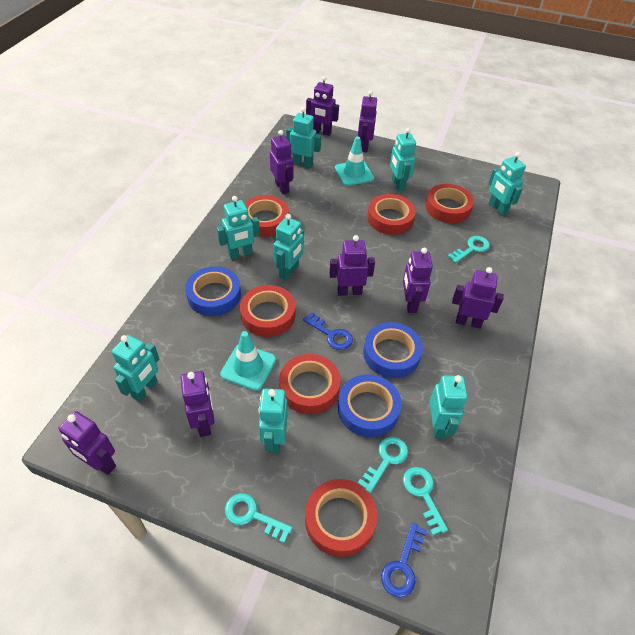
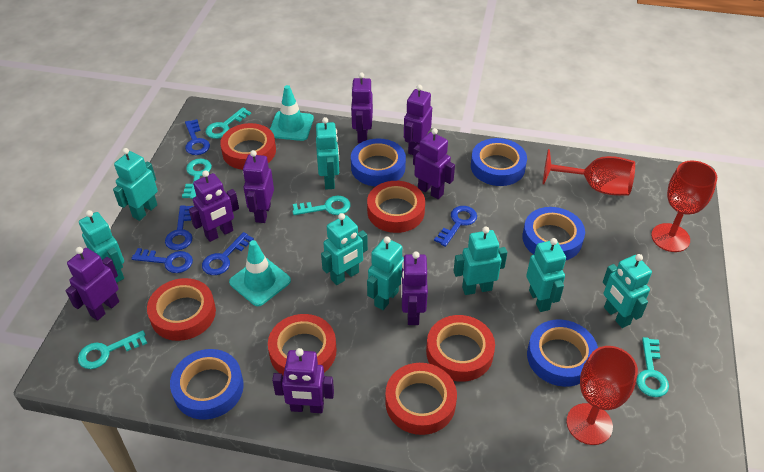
blue key: [303,312,353,350] [381,522,427,598] = 2 -> [131,248,193,273] [165,205,194,250] [185,119,210,155] [202,232,254,275] [434,206,477,247] = 5
blue tape: [185,266,241,316] [338,374,402,437] [363,322,423,378] = 3 -> [170,349,244,420] [351,138,406,186] [471,138,527,186] [523,207,585,260] [527,319,598,387] = 5
red goblet: none = 0 -> [543,149,635,196] [567,346,638,445] [651,160,717,252] = 3
turquoise key: [225,493,293,543] [358,437,408,493] [403,467,448,536] [448,236,490,263] = 4 -> [78,330,147,369] [182,158,212,199] [206,107,251,139] [293,196,351,215] [636,337,669,397] = 5

